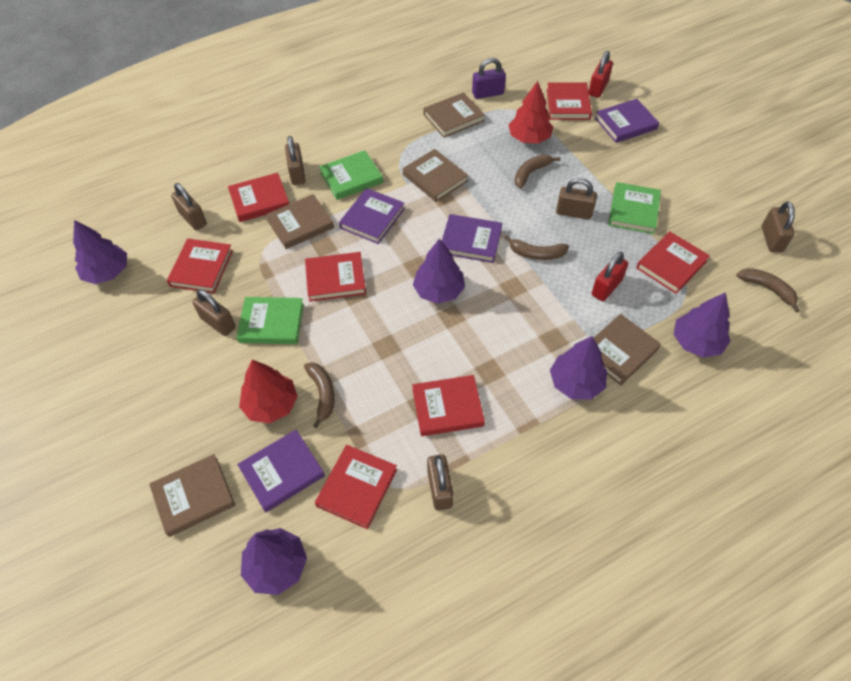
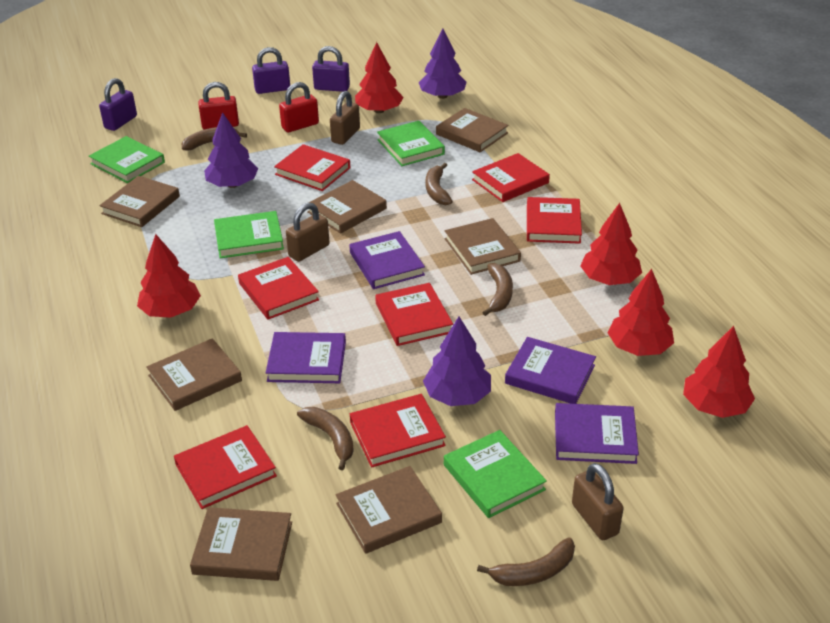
brown banana: [304,363,335,428] [504,235,569,260] [515,155,560,189] [737,268,800,313] = 4 -> [182,127,247,150] [297,407,354,470] [426,163,453,205] [477,537,575,586] [482,263,513,316] = 5
brown book: [149,454,235,537] [266,194,334,249] [403,149,468,202] [423,92,485,138] [594,314,661,385] = 5 -> [99,176,180,227] [146,338,242,411] [190,507,292,581] [307,180,387,234] [336,466,442,554] [436,108,509,152] [445,218,521,275] = 7
brown padlock: [171,183,207,231] [192,289,236,336] [285,136,305,185] [427,454,453,511] [556,178,597,219] [762,202,795,252] = 6 -> [286,203,330,262] [330,91,360,145] [572,463,624,540] = 3
green book: [236,297,304,344] [319,150,383,200] [608,182,661,234] = 3 -> [89,136,165,183] [214,211,284,258] [377,121,445,166] [444,430,547,518] = 4
purple padlock: [472,58,506,99] = 1 -> [99,78,137,131] [252,47,290,94] [312,46,350,92] = 3
purple tree: [73,220,127,284] [241,528,307,595] [413,239,465,304] [550,336,607,400] [674,292,731,358] = 5 -> [204,112,258,188] [419,29,466,99] [423,317,491,406] = 3
red tree: [239,360,298,423] [509,81,553,144] = 2 -> [137,234,201,318] [355,42,404,113] [580,203,642,285] [607,269,674,356] [683,326,755,418] = 5

